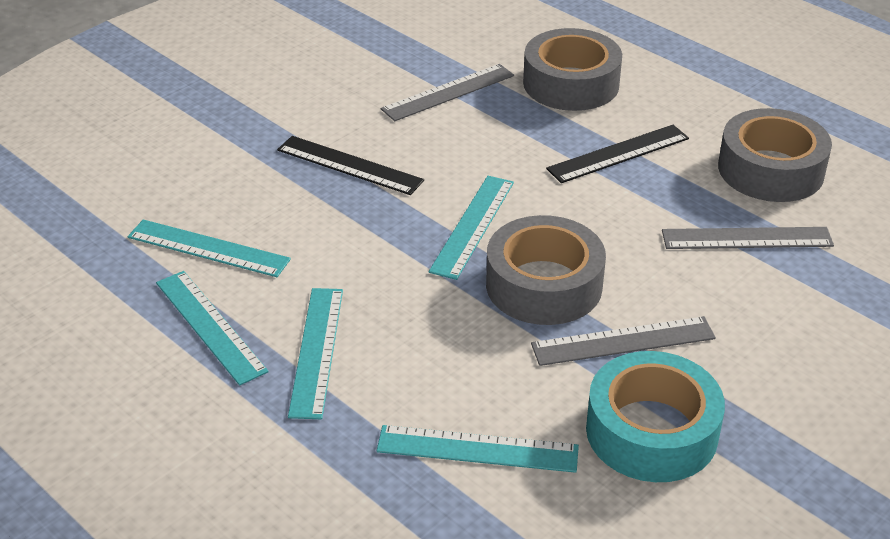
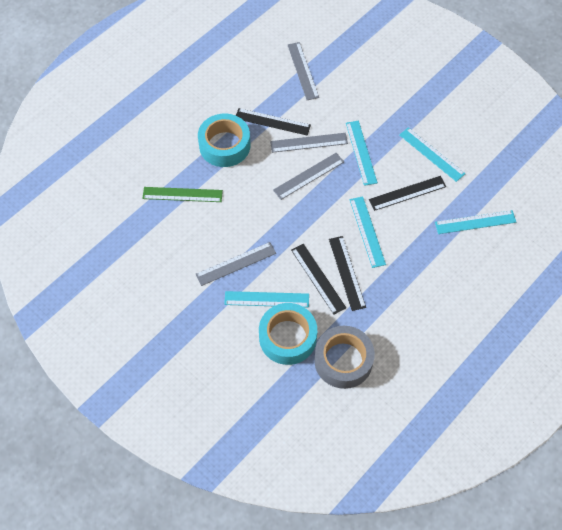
black ruler: [277,136,424,195] [546,125,689,183] = 2 -> [236,108,311,135] [291,244,346,315] [329,236,366,311] [369,176,446,211] = 4
green ruler: none = 0 -> [142,187,223,202] = 1
grey ruler: [381,64,514,121] [531,316,716,366] [662,227,834,249] = 3 -> [195,242,276,286] [270,133,348,153] [273,153,344,200] [288,42,319,100] = 4
grey tape: [486,215,606,325] [523,28,622,111] [718,108,832,202] = 3 -> [314,326,375,389] = 1
turquoise tape: [586,351,725,482] = 1 -> [198,114,250,167] [259,303,317,365] = 2

